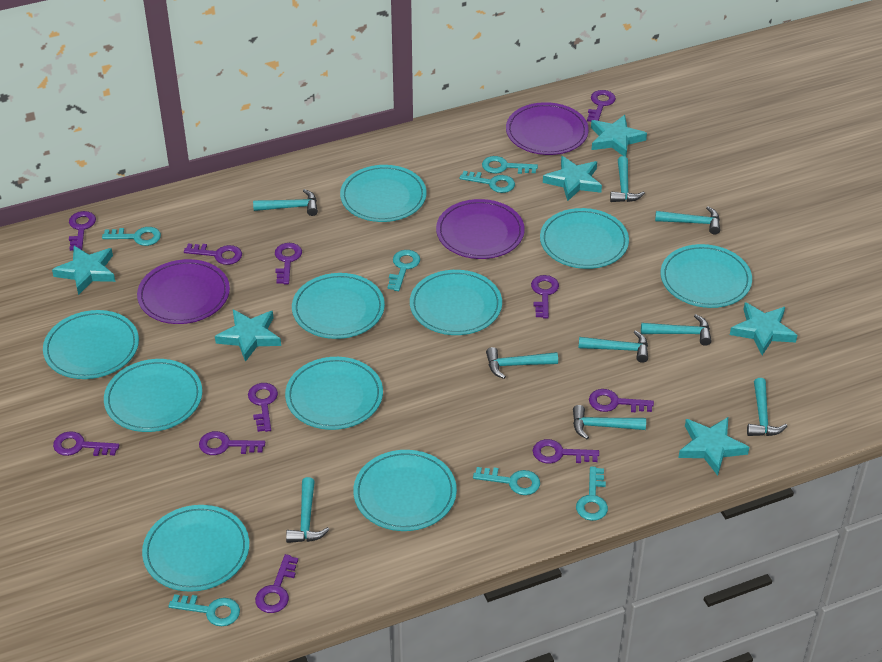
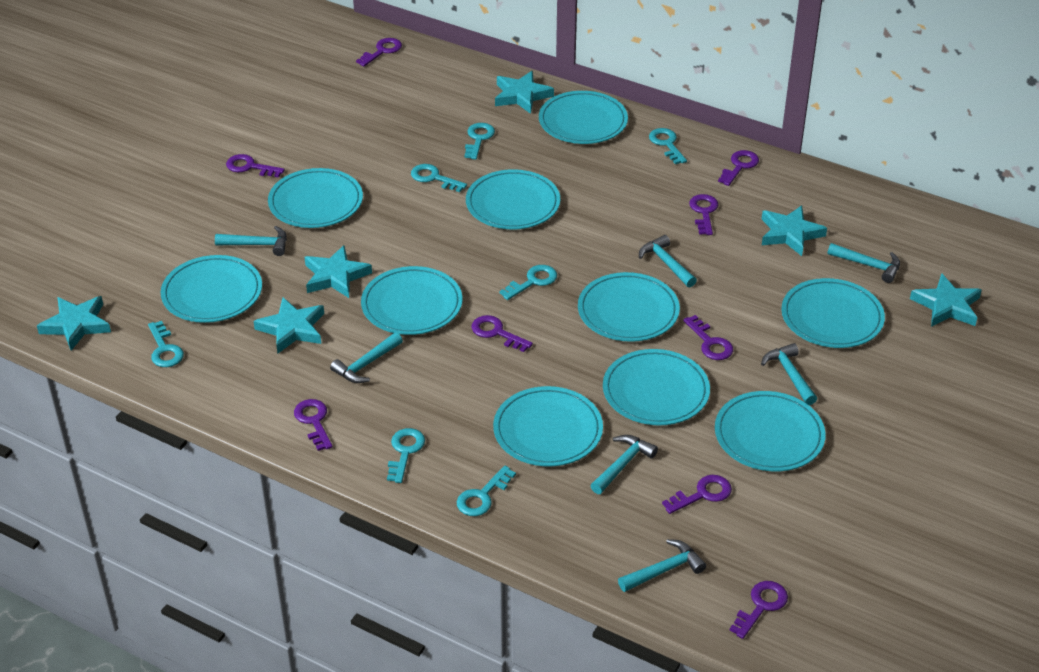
purple key: [53,431,119,456] [69,211,96,251] [184,244,242,265] [199,431,265,455] [248,383,278,432] [255,554,298,613] [275,243,302,284] [531,275,559,319] [533,439,599,464] [587,90,616,122] [589,389,654,412] = 11 -> [226,154,285,178] [294,399,333,451] [356,38,402,67] [471,315,533,352] [662,475,732,514] [683,315,733,360] [689,194,718,235] [718,150,759,186] [730,581,788,639] = 9
purple plate: [137,259,230,324] [436,199,525,259] [506,102,589,155] = 3 -> none = 0
turquoise hammer: [253,189,318,216] [286,477,330,543] [486,347,558,379] [573,405,646,439] [578,330,648,363] [610,156,645,202] [641,314,712,346] [655,206,720,234] [747,378,787,436] = 9 -> [215,226,287,256] [330,332,403,383] [591,435,658,494] [618,539,706,592] [639,235,697,287] [761,343,817,405] [827,243,900,283] = 7

